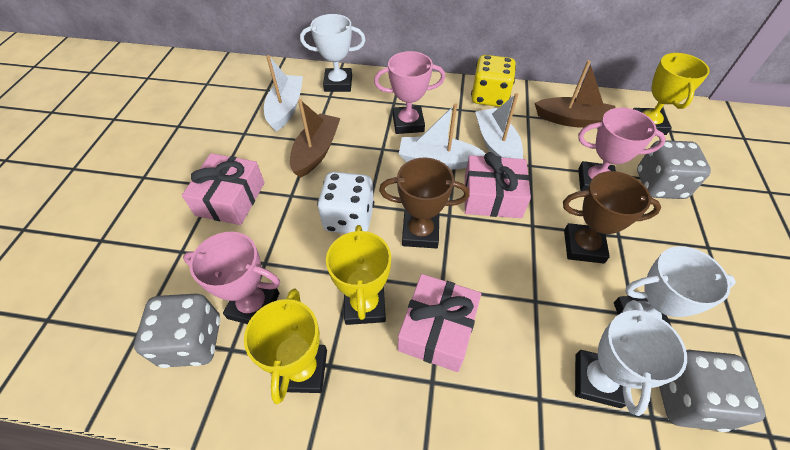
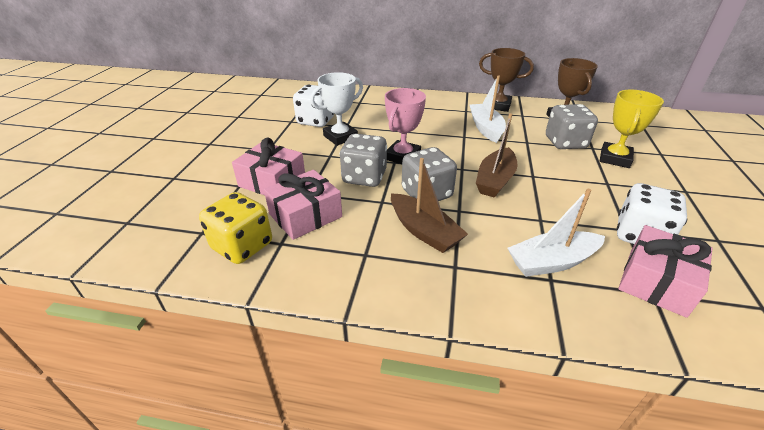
pink trophy: [183,232,280,324] [374,51,445,134] [578,107,666,191] = 3 -> [385,88,426,164] = 1
white boat: [264,55,303,131] [399,103,486,170] [475,93,523,159] = 3 -> [470,75,506,143] [507,189,605,277] = 2
white dice: [317,172,374,234] = 1 -> [293,85,334,127] [616,183,687,244] = 2
white trophy: [300,14,366,92] [575,300,687,416] [614,246,736,325] = 3 -> [310,72,363,146] = 1
yellow trophy: [244,288,327,404] [326,225,391,325] [633,53,710,135] = 3 -> [600,89,664,168] = 1

